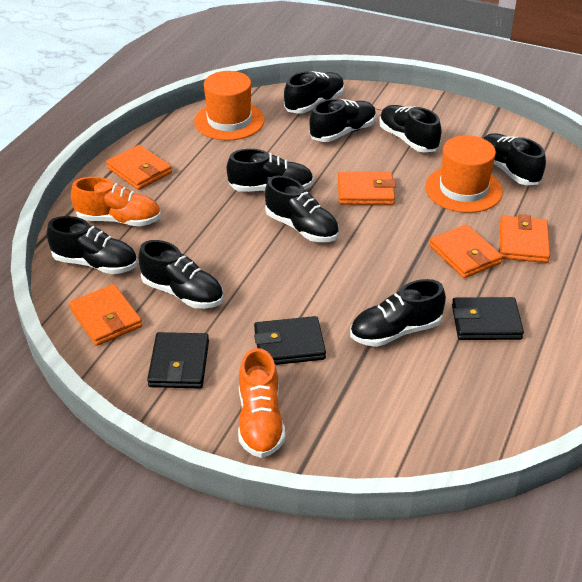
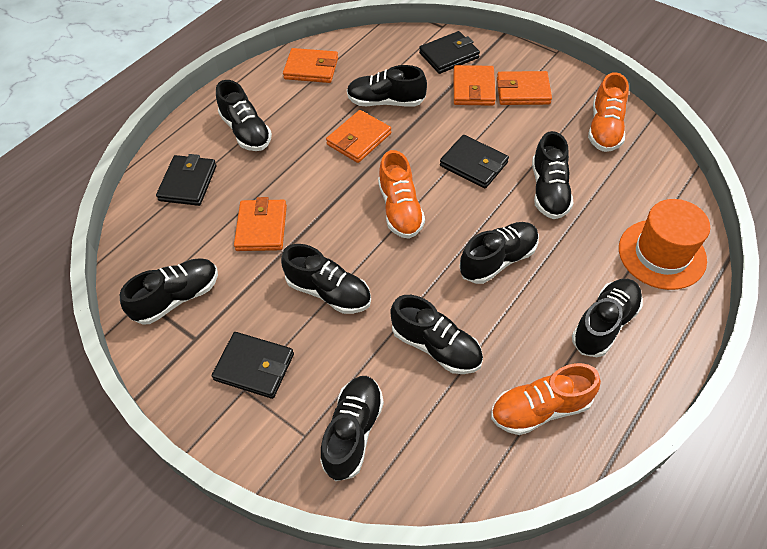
black wallet: [147,332,209,389] [254,316,326,365] [452,297,524,340] = 3 -> [156,154,217,206] [212,332,294,399] [419,31,480,74] [440,135,509,189] = 4
orange hat: [194,71,265,140] [425,135,503,213] = 2 -> [619,199,710,290] = 1
orange shoe: [71,177,161,226] [238,348,285,458] = 2 -> [378,150,425,239] [491,363,601,435] [588,72,629,152] = 3

